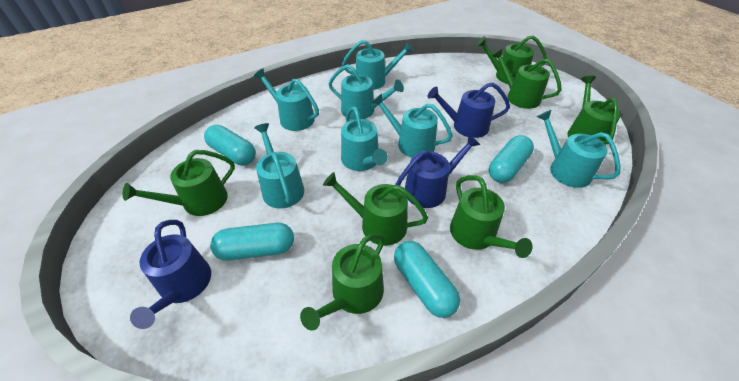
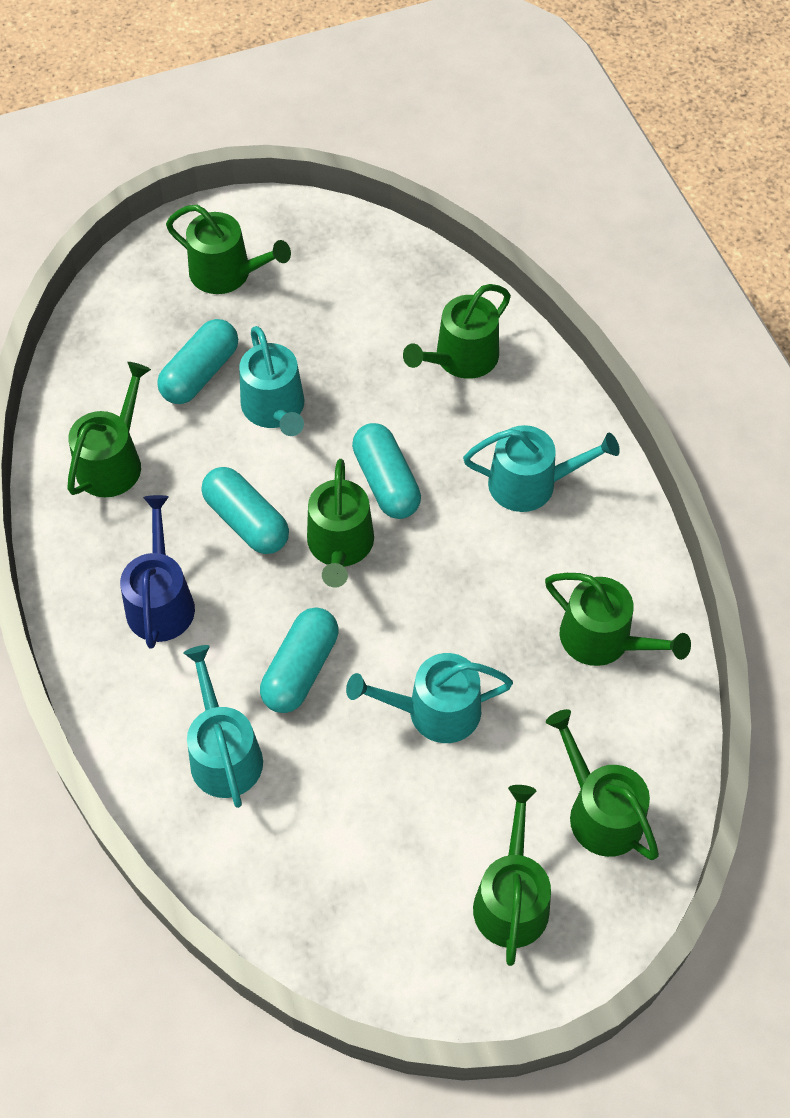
blue watering can: [130,220,211,329] [395,135,480,208] [428,82,510,138] = 3 -> [120,495,195,649] = 1
turquoise watering can: [254,69,319,131] [254,123,304,209] [328,64,404,120] [341,107,388,171] [342,40,413,90] [372,93,453,157] [537,110,621,188] = 7 -> [184,645,263,808] [239,326,304,436] [346,653,513,743] [463,425,620,512] = 4

